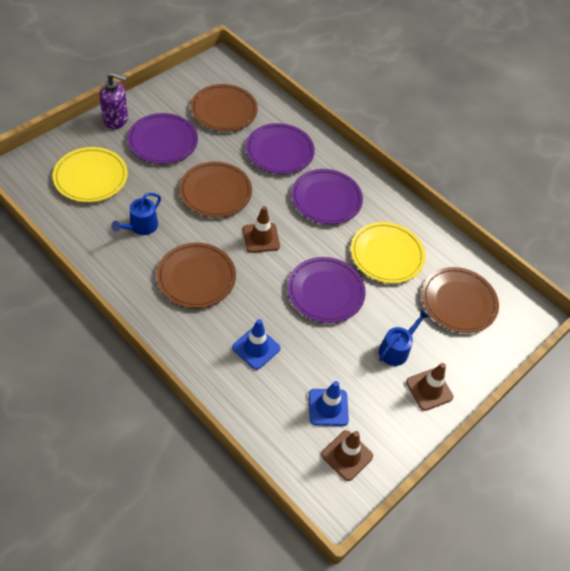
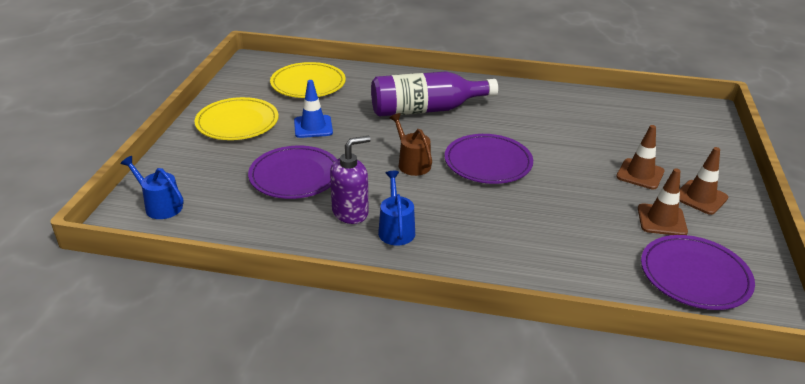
blue traffic cone: [232,319,281,370] [309,381,349,426] = 2 -> [294,80,333,138] = 1
brown plate: [156,243,236,308] [179,162,252,217] [191,84,258,131] [422,267,499,333] = 4 -> none = 0
brown watering can: none = 0 -> [390,113,432,176] = 1
purple bottle: none = 0 -> [371,72,498,117] = 1
purple plate: [127,113,198,164] [246,123,315,174] [287,257,366,323] [291,169,363,224] = 4 -> [248,145,337,199] [445,134,533,184] [641,235,755,310] = 3

